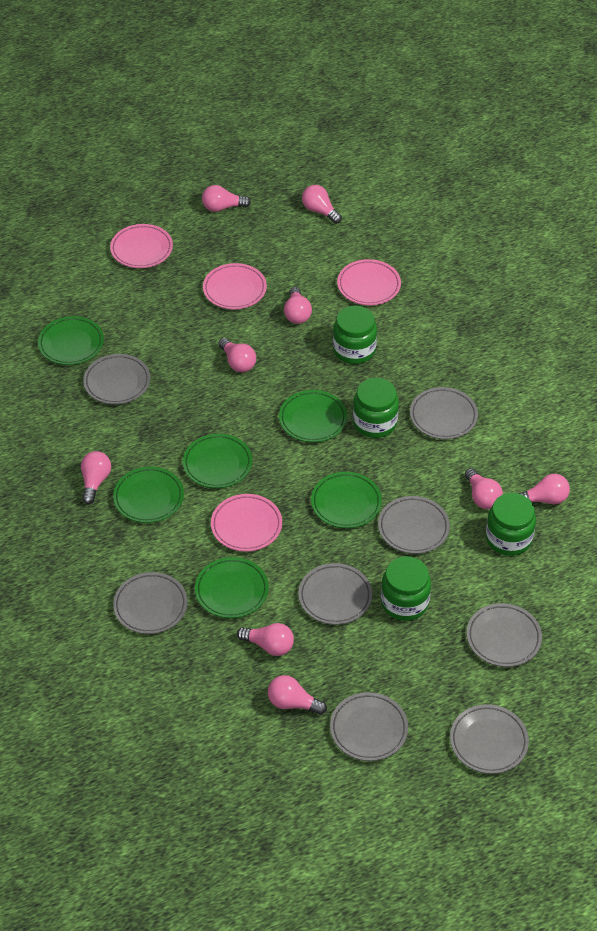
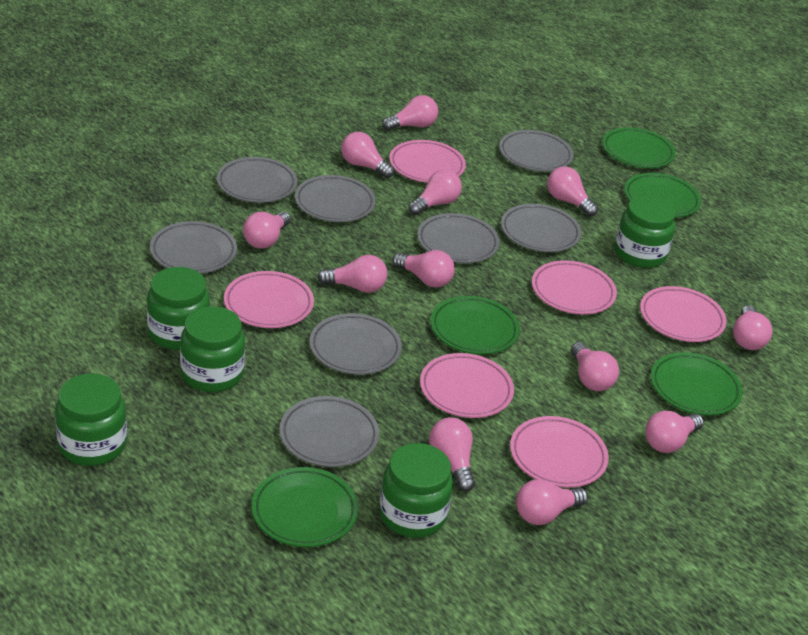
green jar: [333,306,377,364] [353,378,399,438] [381,556,431,621] [486,493,536,556] = 4 -> [55,373,127,466] [147,267,210,350] [180,306,245,392] [379,443,453,538] [615,195,676,268] = 5
green plate: [38,316,104,365] [113,467,184,523] [183,434,252,488] [195,557,269,618] [279,390,347,442] [311,472,382,528] = 6 -> [252,467,358,547] [431,296,520,354] [602,127,676,168] [624,173,701,218] [651,352,743,415] = 5
pink light bulb: [81,451,111,504] [202,185,251,212] [219,338,256,372] [237,623,294,656] [268,675,327,715] [284,287,312,324] [302,185,342,224] [465,468,503,509] [519,474,570,504] = 9 -> [243,211,290,249] [317,255,387,293] [341,132,394,178] [382,95,438,131] [392,250,455,288] [409,170,462,215] [429,417,475,492] [516,479,588,525] [547,166,598,216] [571,342,619,391] [645,411,704,453] [733,306,773,350] = 12
pink plate: [110,224,173,268] [203,263,267,309] [211,494,282,552] [337,259,401,305] = 4 -> [224,271,314,328] [389,140,466,183] [420,353,514,418] [510,416,609,488] [532,260,617,315] [640,286,726,342] = 6

